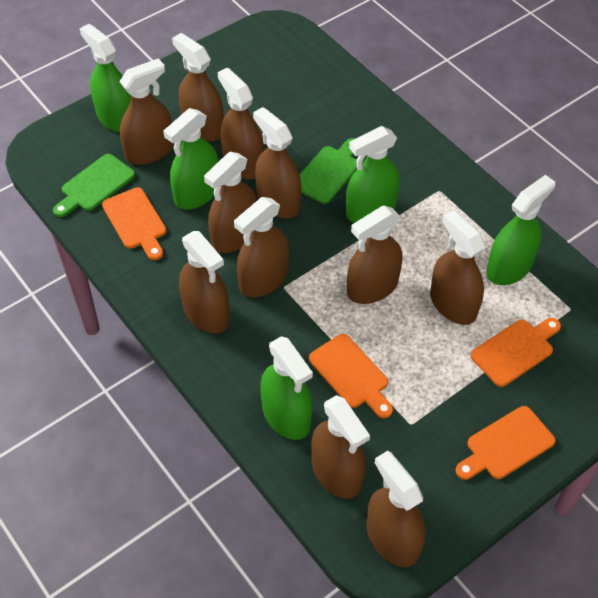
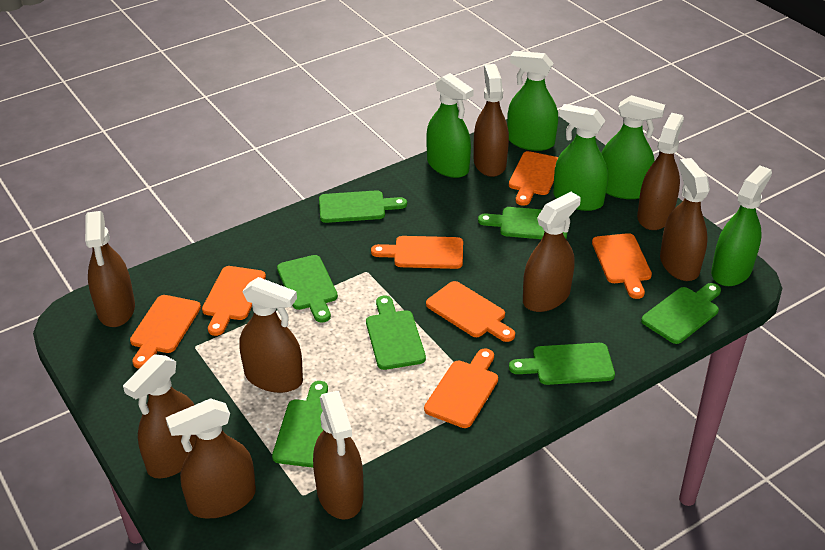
brown spray bottle: [119,59,174,165] [172,33,224,141] [179,231,230,333] [204,152,257,253] [218,68,264,179] [234,197,289,297] [253,107,302,219] [311,395,370,499] [347,206,403,304] [367,451,425,567] [430,210,485,325] = 11 -> [85,211,135,327] [123,354,196,478] [166,398,256,518] [240,277,303,393] [313,391,364,520] [474,64,509,177] [523,192,581,312] [637,113,684,230] [660,158,710,281] = 9
green cutting board: [53,154,135,217] [299,138,357,204] = 2 -> [272,381,328,468] [277,255,338,323] [319,190,407,223] [366,296,426,370] [478,207,567,239] [509,343,615,385] [641,283,721,344] = 7
orange cutting board: [102,187,166,260] [309,334,393,418] [456,406,555,480] [471,318,561,387] = 4 -> [130,295,201,369] [202,266,266,336] [371,236,463,269] [424,348,498,428] [426,281,515,342] [509,151,558,206] [592,233,652,299] = 7

